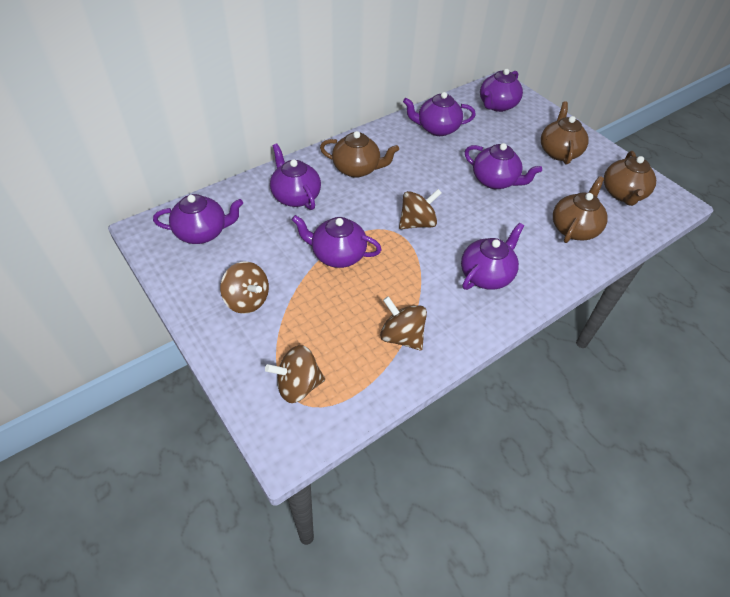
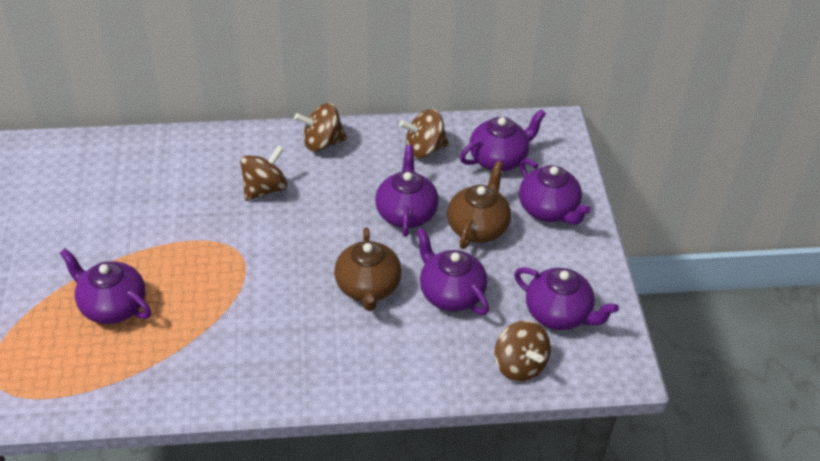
brown teapot: [320,131,399,178] [541,101,589,165] [553,176,608,243] [604,151,656,206] = 4 -> [334,227,402,311] [447,161,511,249] = 2
purple teapot: [153,194,243,244] [270,144,321,210] [292,215,382,268] [403,92,476,136] [461,223,524,290] [465,143,542,189] [480,69,523,112] = 7 -> [60,248,151,324] [375,145,439,237] [416,228,489,315] [460,109,546,172] [514,267,619,330] [519,158,591,225] = 6

